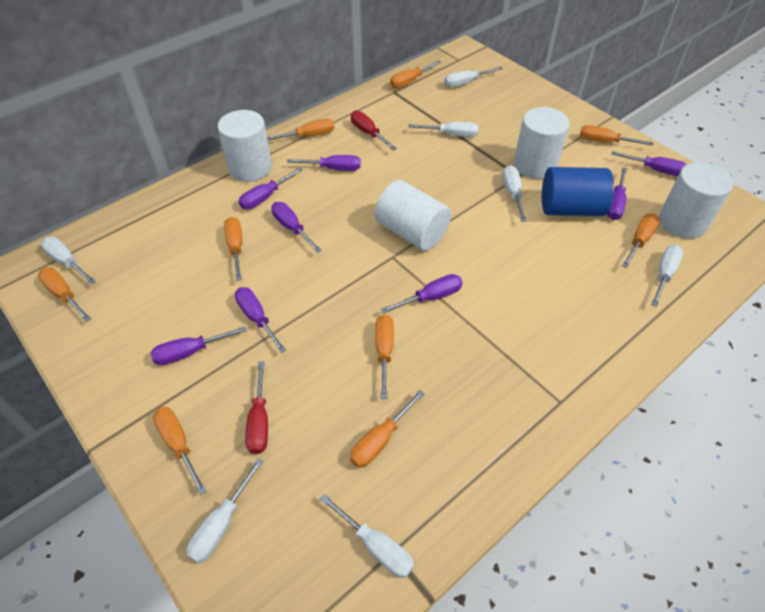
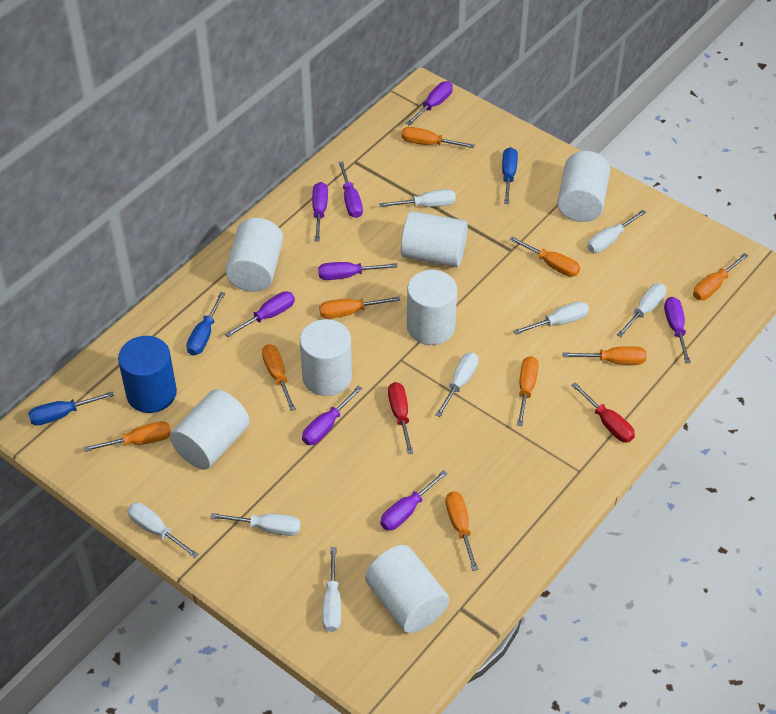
blue screwdriver: none = 0 -> [28,391,114,425] [186,292,225,355] [502,147,518,204] = 3
white cylinder: [218,110,272,182] [375,180,451,251] [514,107,570,179] [659,162,733,239] = 4 -> [170,389,250,470] [225,218,283,292] [300,319,352,396] [365,545,449,633] [401,211,468,267] [407,270,457,345] [557,151,610,222] = 7
white screwdriver: [41,237,96,284] [186,458,263,563] [320,494,414,578] [408,122,479,137] [444,66,503,87] [503,165,527,222] [651,245,683,307] = 7 -> [127,503,199,558] [210,513,301,536] [322,547,341,632] [379,189,456,207] [435,353,479,417] [513,301,589,335] [587,210,646,253] [617,283,667,337] = 8

